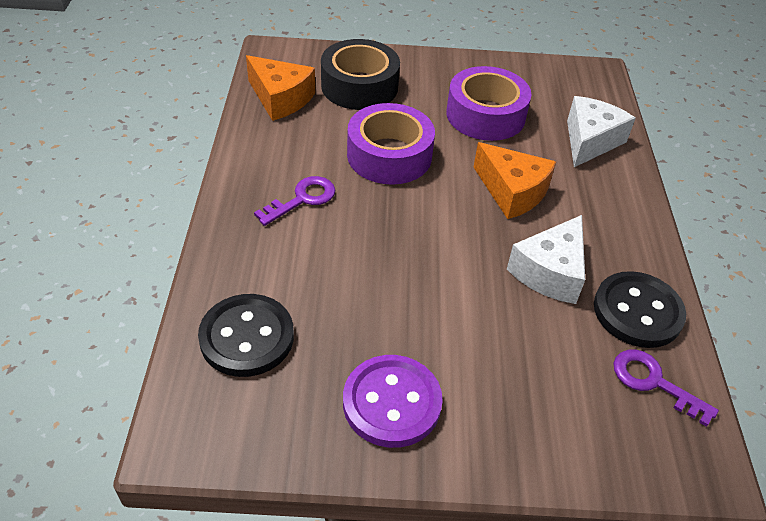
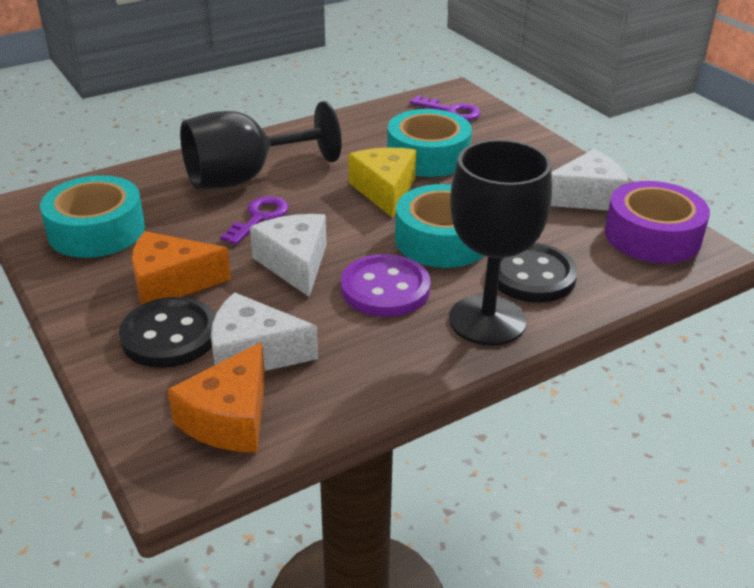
black goblet: none = 0 -> [180,101,342,189] [449,140,552,346] = 2
black tape: [321,39,400,110] = 1 -> none = 0
purple tape: [347,103,435,185] [446,66,531,141] = 2 -> [605,181,710,263] = 1
turquoise tape: none = 0 -> [40,175,145,258] [387,109,472,177] [395,184,484,268] = 3
white cheese: [507,215,585,304] [567,96,636,167] = 2 -> [211,292,318,371] [250,214,326,297] [551,149,629,211] = 3
yellow cheese: none = 0 -> [348,148,416,218] = 1

